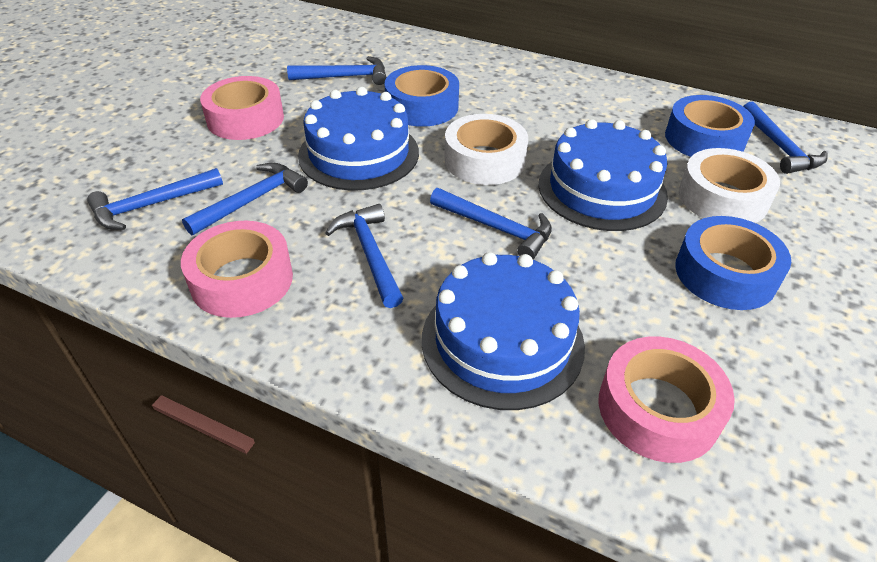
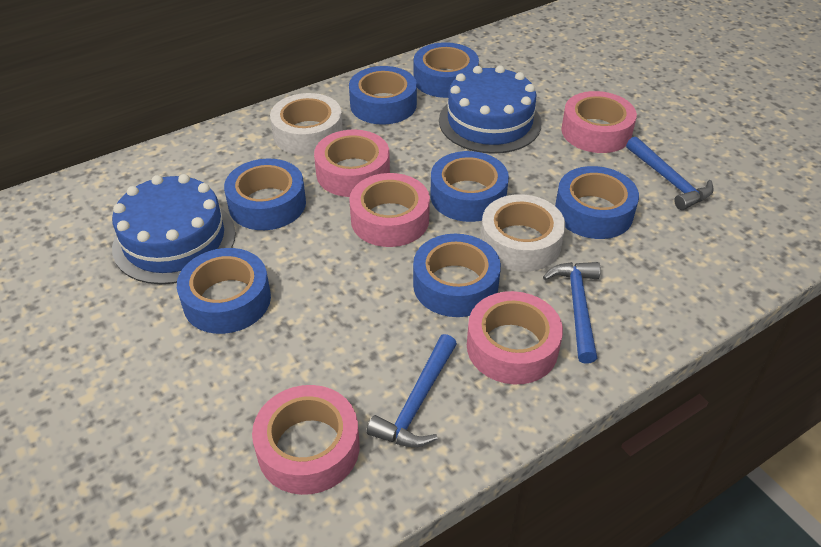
blue cake: [298,87,419,191] [422,252,585,410] [538,119,668,231] = 3 -> [112,174,236,284] [439,65,541,154] = 2
blue hammer: [87,168,223,230] [182,163,308,235] [287,56,387,85] [325,204,403,308] [430,188,552,260] [743,102,828,174] = 6 -> [367,334,457,448] [543,262,601,364] [626,136,714,210] = 3
blue tape: [385,65,459,127] [665,95,755,157] [675,216,791,310] = 3 -> [177,248,271,334] [224,159,306,230] [349,66,417,125] [413,234,501,317] [414,42,479,98] [430,151,509,222] [555,166,639,239] = 7
pink tape: [181,221,293,318] [200,76,284,140] [599,337,735,463] = 3 -> [252,385,359,495] [314,130,390,197] [349,173,430,247] [467,291,563,384] [561,91,637,153] = 5

